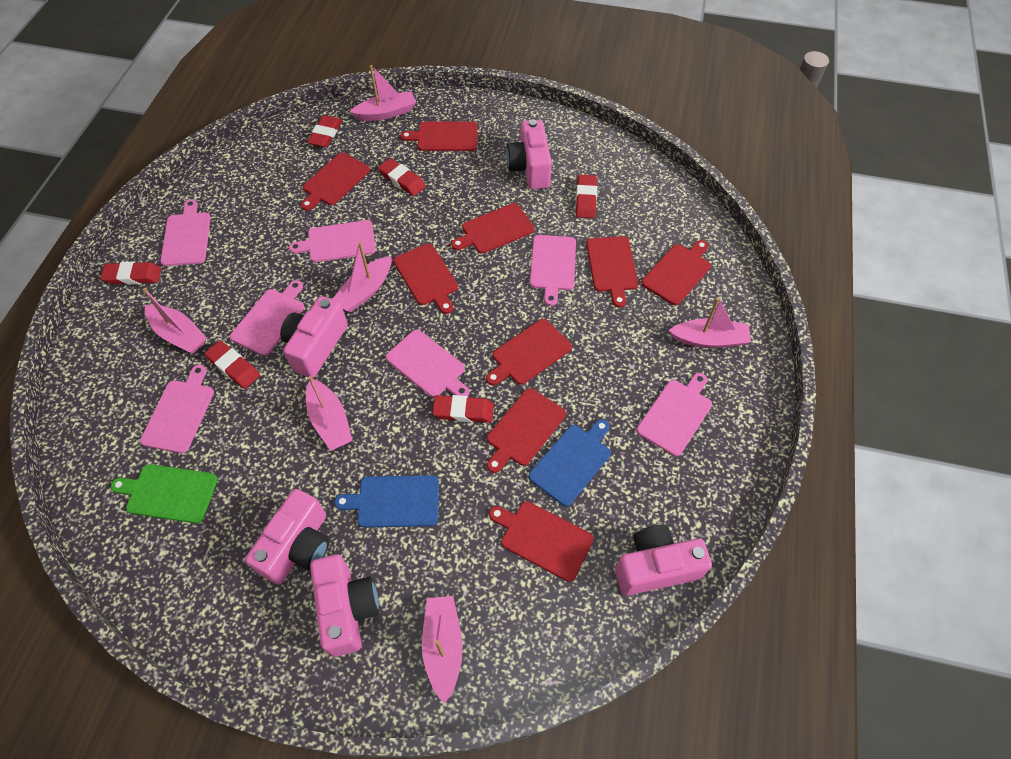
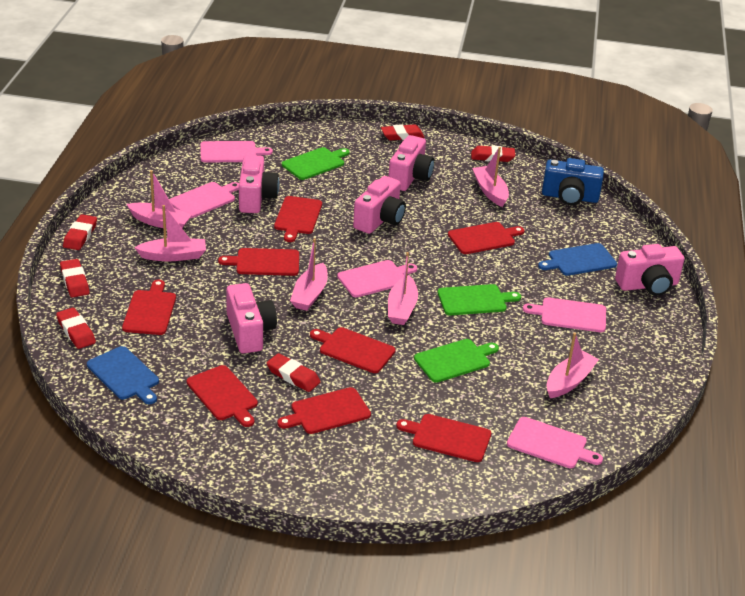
blue camera: none = 0 -> [542,158,604,205] = 1
green cutting board: [111,464,218,523] = 1 -> [282,147,350,180] [414,339,499,383] [438,284,521,315] = 3
pink cutting board: [140,365,214,453] [160,199,211,266] [230,280,304,356] [289,220,376,262] [386,329,470,398] [530,235,576,306] [637,373,712,456] = 7 -> [169,182,239,218] [201,141,273,163] [337,260,417,298] [507,417,603,468] [523,297,606,332] = 5
red cutting board: [301,153,370,211] [393,244,458,314] [400,122,477,151] [451,203,534,254] [486,319,572,385] [487,388,566,473] [489,501,594,582] [586,236,638,308] [641,240,711,305] = 9 -> [122,280,176,335] [187,365,258,427] [218,248,299,276] [274,196,322,242] [277,387,371,434] [310,327,396,373] [396,414,491,462] [448,222,525,254] = 8

